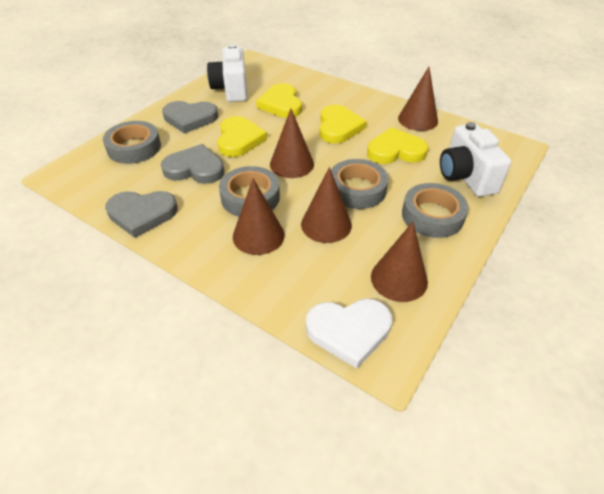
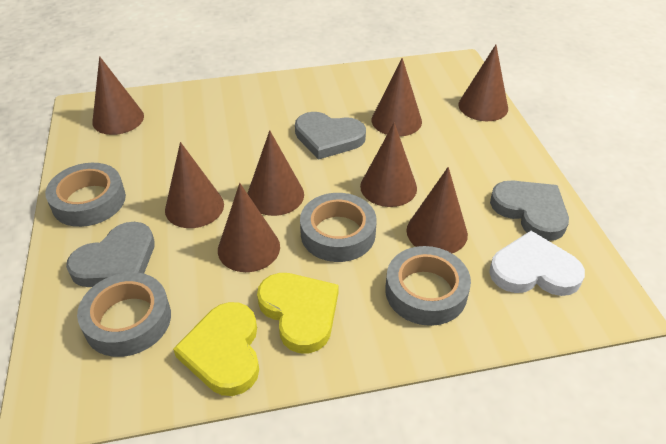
brown cone: [233,178,284,255] [270,109,314,178] [301,167,352,243] [371,222,428,302] [398,67,438,131] = 5 -> [92,56,144,135] [165,142,224,228] [218,183,280,272] [247,130,304,216] [360,122,417,207] [372,58,422,137] [407,167,468,253] [458,45,508,121] = 8
white camera: [207,44,247,102] [440,122,511,197] = 2 -> none = 0
yellow heart: [218,116,267,157] [256,83,302,118] [319,105,367,144] [367,127,428,164] = 4 -> [173,302,259,396] [257,273,338,353] = 2

